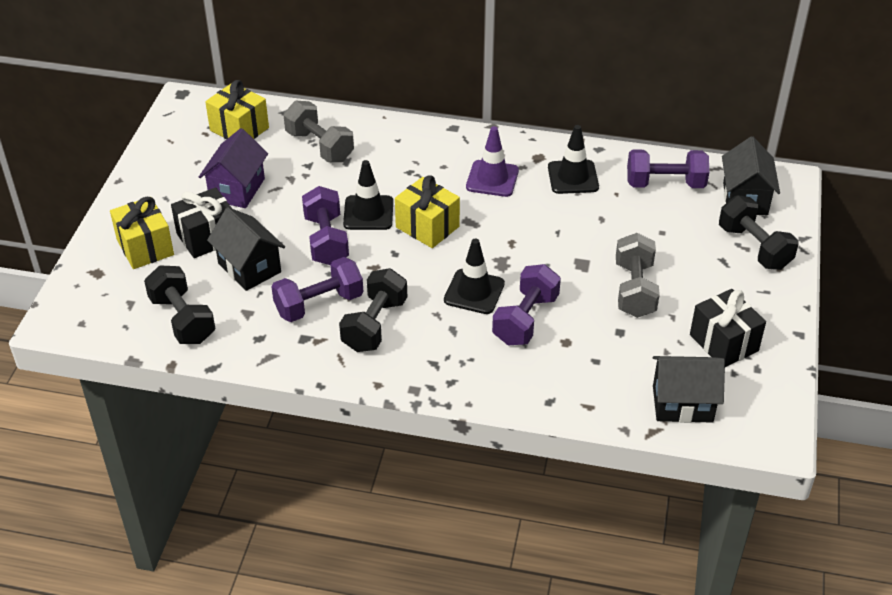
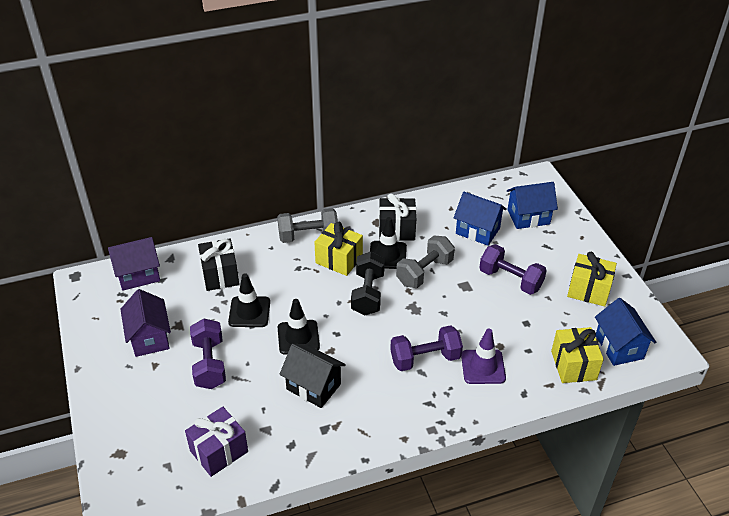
black dumbbell: [144,266,215,344] [339,268,407,352] [719,195,799,270] = 3 -> [351,252,385,315] = 1
black house: [207,207,285,291] [653,356,725,423] [722,137,780,215] = 3 -> [279,344,346,408] = 1
blue house: none = 0 -> [454,192,507,246] [507,182,558,229] [595,298,656,366] = 3
purple dumbbell: [272,257,363,322] [302,186,349,265] [492,264,561,345] [627,150,709,188] = 4 -> [190,319,226,389] [390,325,463,371] [479,244,547,295] = 3
purple gift: none = 0 -> [185,407,248,477] = 1
purple house: [199,128,268,208] = 1 -> [108,237,160,291] [120,289,171,357] = 2

